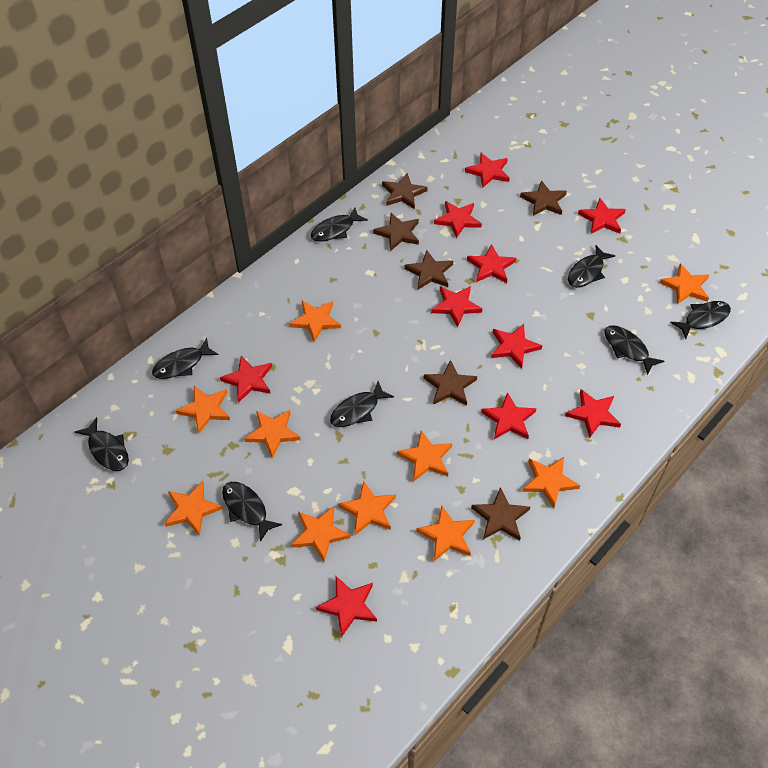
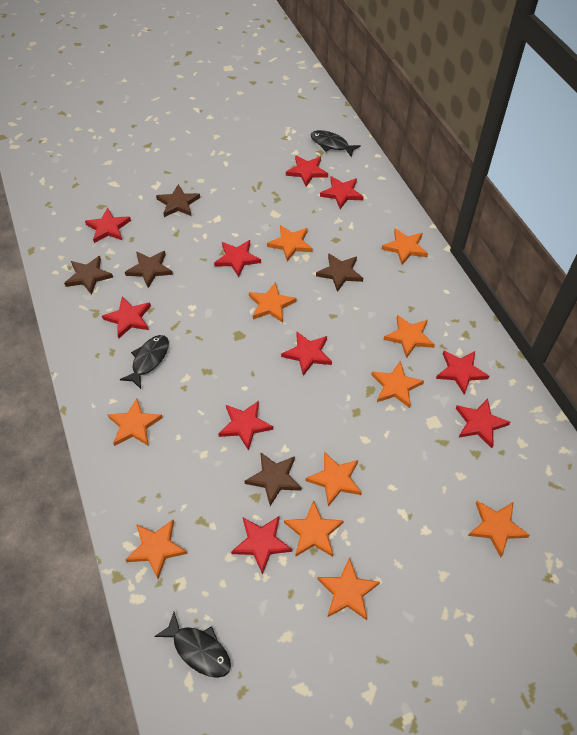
black fish: [75,417,129,471] [152,338,218,379] [222,482,282,542] [311,207,368,242] [330,381,394,427] [568,245,615,288] [604,325,664,375] [670,301,731,339] = 8 -> [120,335,169,389] [154,612,231,678] [311,130,361,157] = 3
brown star: [373,213,419,251] [382,173,428,209] [405,250,453,290] [424,360,477,406] [471,487,530,541] [520,180,567,216] = 6 -> [64,256,113,295] [125,251,173,288] [156,184,200,217] [244,452,302,506] [316,253,363,292] = 5
orange star: [164,481,223,536] [176,386,230,433] [244,410,301,458] [289,300,341,342] [291,506,351,562] [338,481,396,535] [397,431,452,482] [416,506,475,561] [522,457,580,508] [660,264,709,304] = 10 -> [107,398,163,446] [125,520,188,579] [249,282,297,323] [267,225,313,261] [284,500,344,557] [305,452,362,507] [317,557,380,620] [371,361,424,408] [382,228,428,265] [383,315,435,358] [468,501,530,557] = 11

